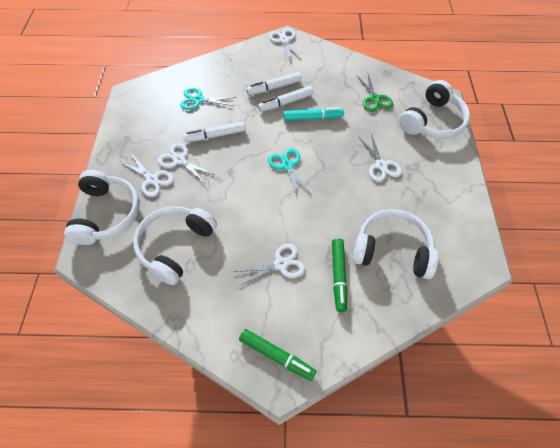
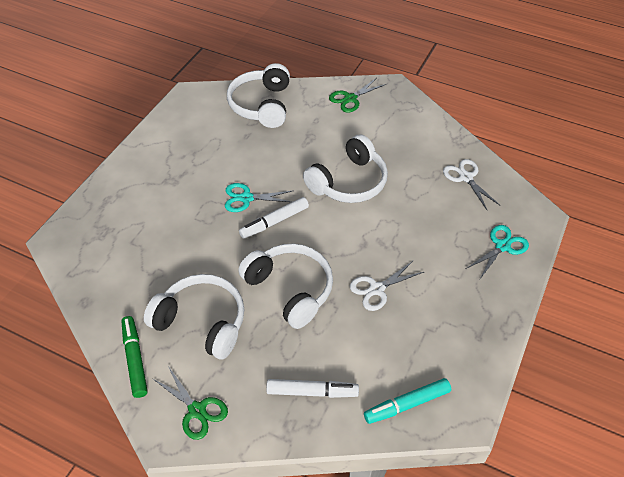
green marker: [239,329,317,381] [332,239,347,312] = 2 -> [121,316,148,398] = 1
green scissors: [356,74,393,112] = 1 -> [152,366,228,440] [329,78,386,113] = 2
white marker: [183,121,246,142] [246,72,302,95] [258,86,314,112] = 3 -> [239,197,309,239] [266,379,359,398] = 2
white scissors: [120,153,174,197] [158,143,215,183] [233,244,305,286] [269,28,301,60] [359,134,402,182] = 5 -> [350,260,424,311] [443,159,501,210] = 2

